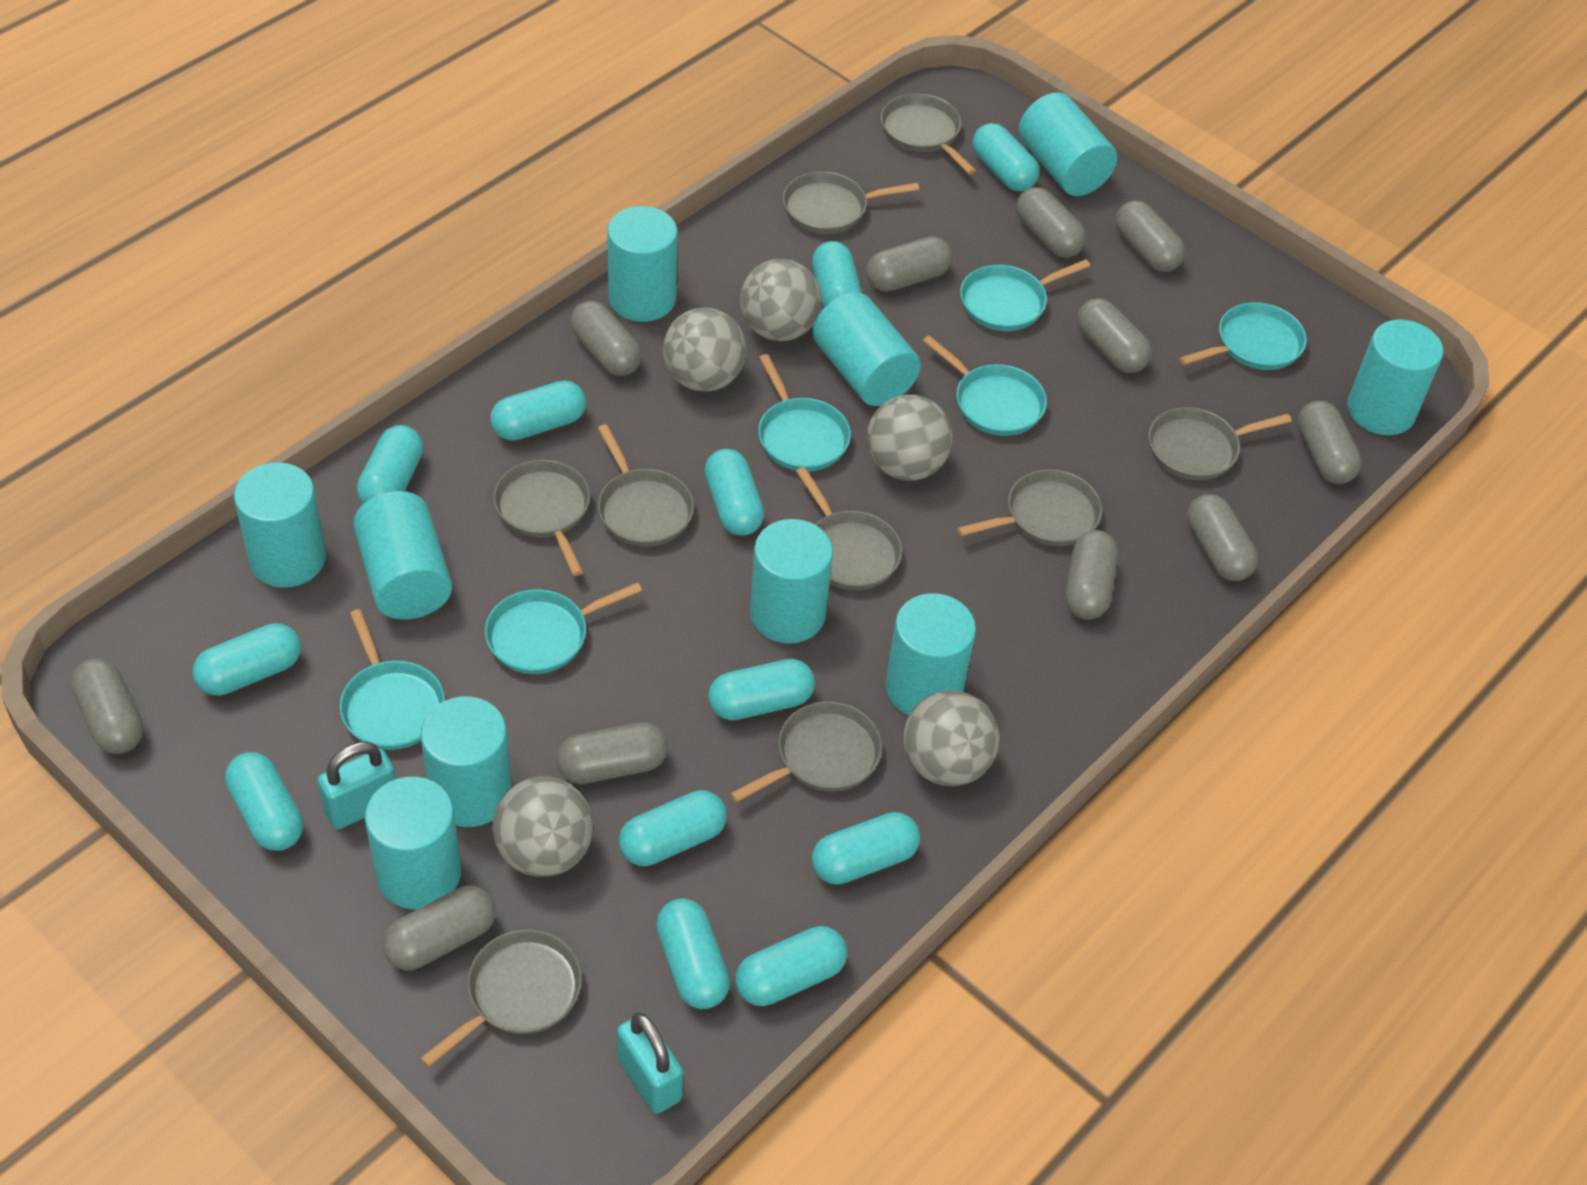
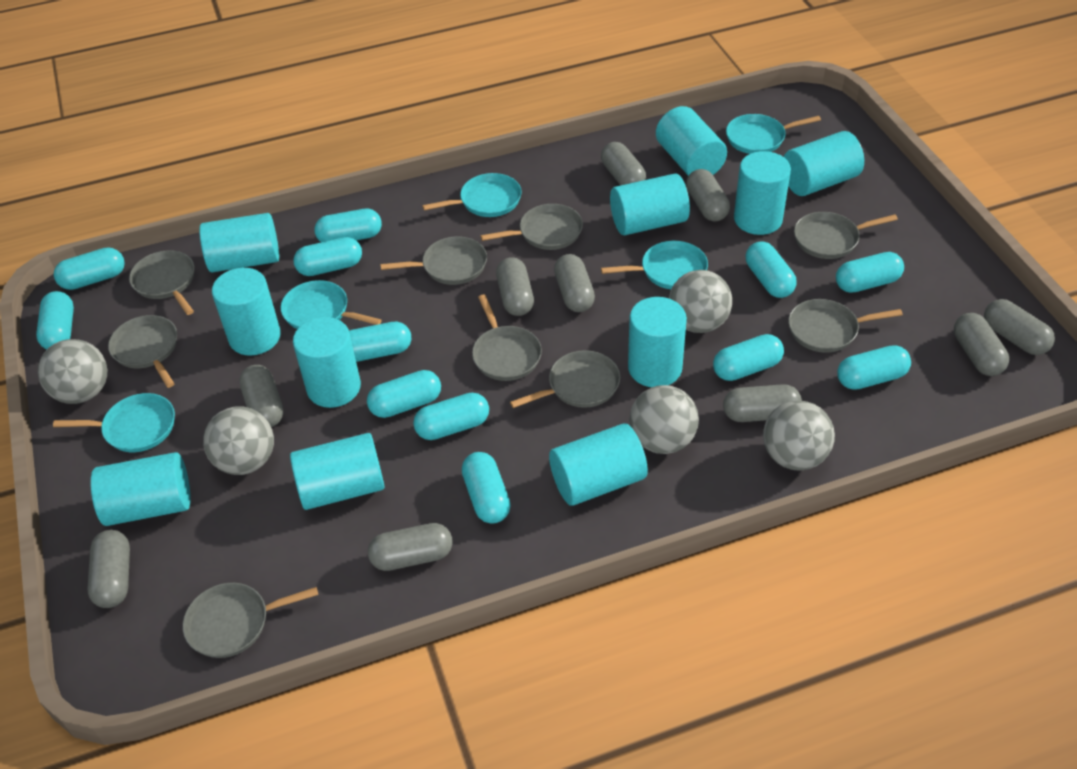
grey capsule: [71,658,143,754] [383,886,496,970] [557,722,668,784] [570,301,642,376] [866,236,952,292] [1016,187,1086,258] [1065,530,1118,620] [1077,298,1152,373] [1115,200,1185,272] [1187,494,1258,581] [1297,401,1361,484] = 11 -> [87,530,130,608] [239,365,283,427] [368,523,453,571] [496,257,534,316] [554,254,595,312] [601,142,646,185] [686,169,730,222] [723,384,802,422] [954,313,1009,376] [984,299,1055,355] = 10
turquoise cylinder: [234,462,326,588] [353,491,452,620] [365,777,461,909] [420,697,512,827] [607,206,678,322] [750,519,833,644] [812,292,921,406] [886,593,976,715] [1019,92,1117,196] [1347,320,1443,435] = 10 -> [90,452,191,526] [199,213,279,272] [212,268,281,356] [290,433,385,510] [293,317,361,408] [549,423,648,506] [610,173,690,235] [628,297,687,387] [656,106,727,176] [734,151,791,235] [784,131,864,196] = 11
turquoise padlock: [317,742,396,829] [617,1012,683,1114] = 2 -> none = 0
turquoise pan: [340,609,445,750] [485,582,642,674] [758,354,851,471] [923,336,1047,436] [960,259,1090,331] [1179,303,1307,370] = 6 -> [53,393,175,452] [281,280,381,329] [422,173,522,217] [601,241,708,289] [726,114,821,154] = 5

